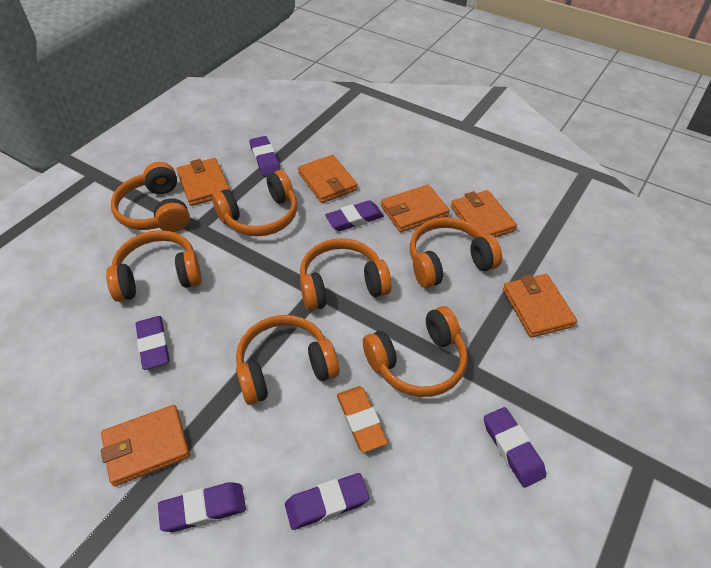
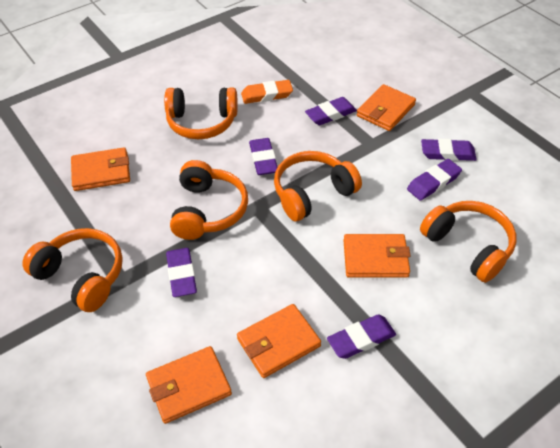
orange headphones: [106,230,202,302] [111,162,190,232] [212,170,297,237] [236,315,339,405] [300,238,392,311] [363,306,468,397] [410,217,502,288] = 7 -> [22,228,123,312] [164,87,238,139] [170,160,248,240] [274,151,362,221] [420,201,516,283] = 5
orange wallet: [101,405,190,486] [177,158,230,206] [298,155,358,203] [381,185,450,232] [451,190,517,239] [503,274,577,338] = 6 -> [71,147,130,191] [146,346,232,424] [237,304,321,378] [343,234,410,278] [357,84,416,131] = 5

